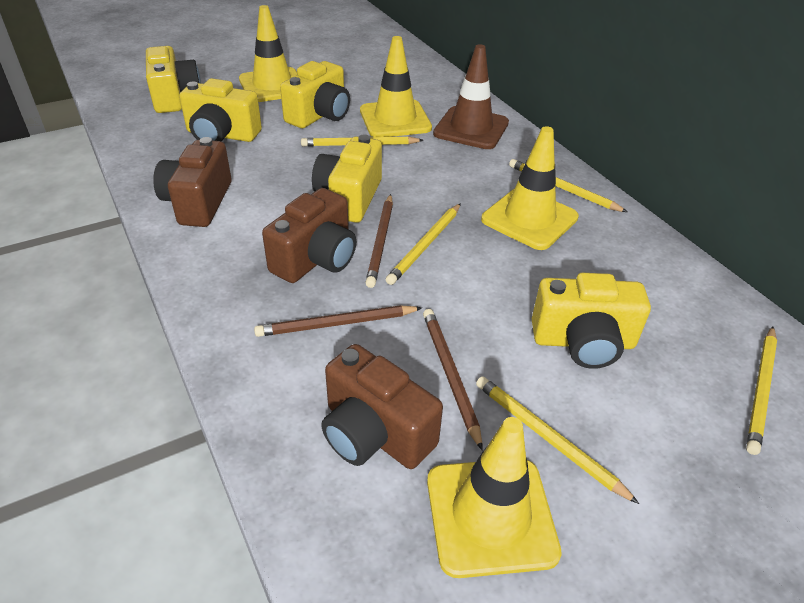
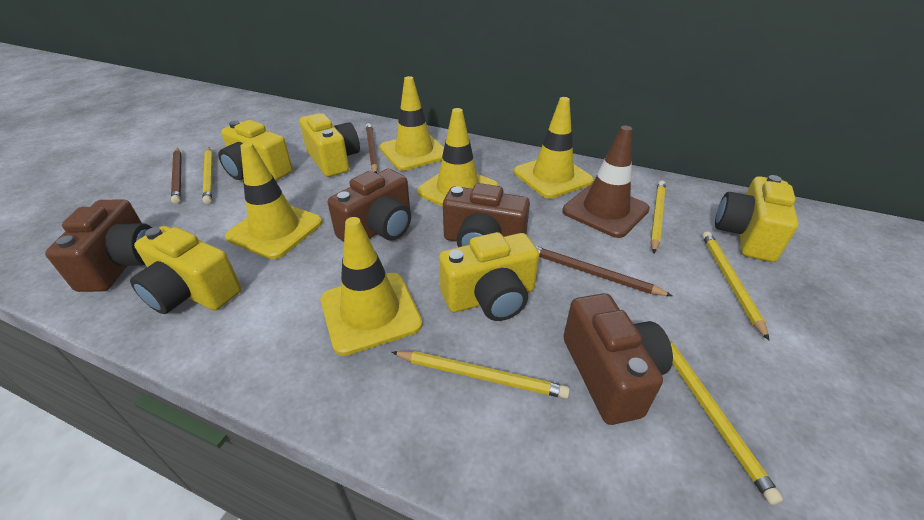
brown camera: [153,137,231,227] [262,188,356,283] [321,344,443,469] = 3 -> [45,199,152,292] [328,169,411,242] [443,183,530,247] [564,293,673,425] = 4
yellow traffic cone: [239,5,297,102] [360,36,432,137] [427,417,562,578] [481,126,579,250] = 4 -> [225,142,322,259] [321,217,422,356] [380,76,444,171] [417,108,498,207] [514,97,594,199] = 5

